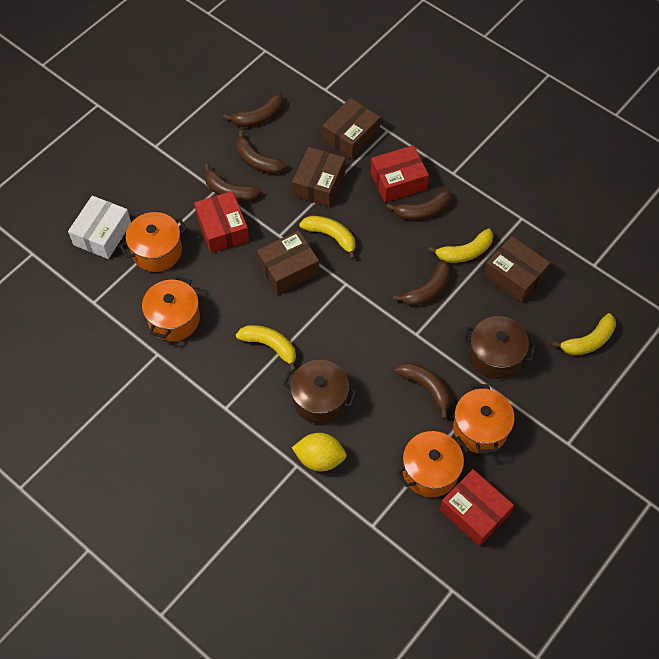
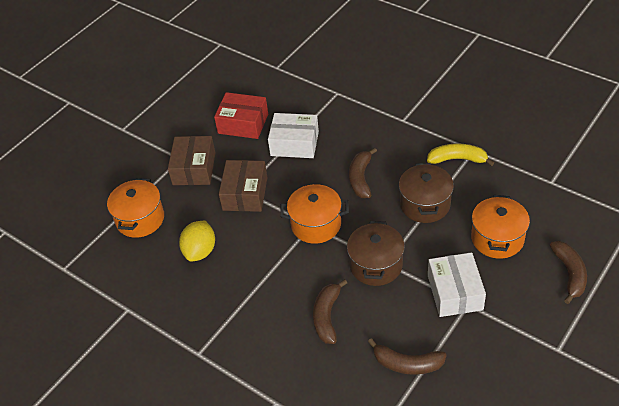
brown banana: [204,163,261,202] [223,93,283,127] [236,130,287,174] [386,189,452,220] [393,260,451,306] [394,362,451,419] = 6 -> [313,279,347,344] [349,148,377,198] [368,338,447,375] [550,241,587,304] = 4
brown box: [257,230,319,294] [292,147,346,207] [322,98,381,160] [484,236,551,303] = 4 -> [168,136,216,185] [219,160,267,212] = 2
orange pot: [120,212,188,272] [142,276,200,341] [397,431,469,497] [453,384,515,454] = 4 -> [107,178,164,238] [280,184,349,244] [471,195,530,259] = 3
red box: [194,191,249,253] [370,145,429,203] [440,469,514,546] = 3 -> [214,92,268,139] = 1
white box: [68,196,131,259] = 1 -> [268,113,319,158] [428,252,486,317] = 2
yellow banana: [236,325,296,371] [299,216,356,260] [428,229,493,263] [552,313,616,355] = 4 -> [427,143,494,166] = 1

